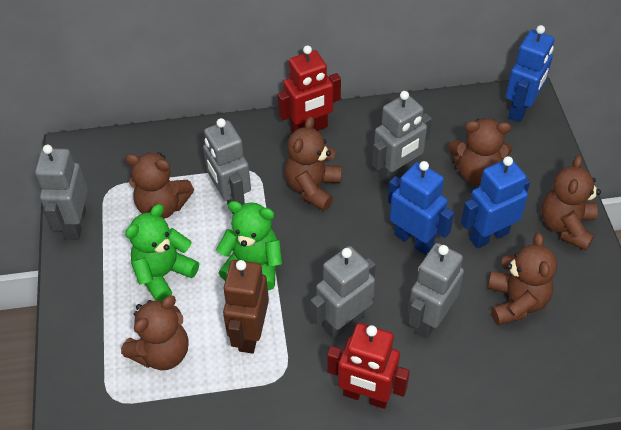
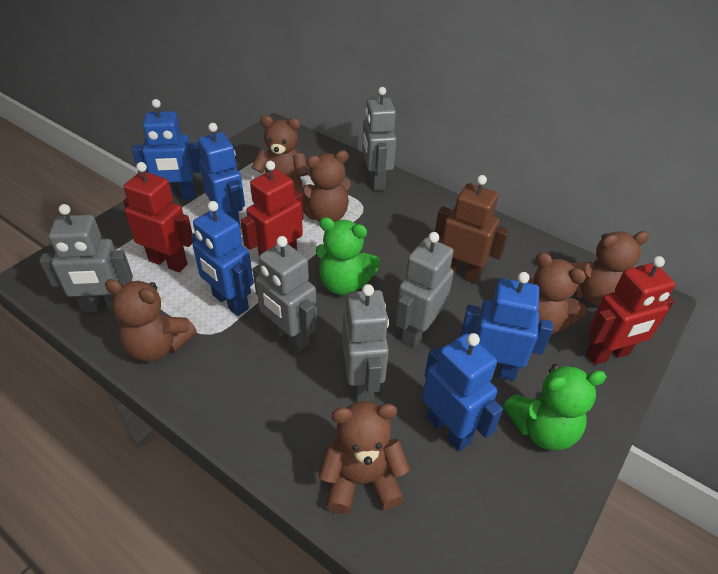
blue robot: [388,161,454,255] [461,156,530,248] [506,25,555,122] = 3 -> [132,99,201,200] [191,201,253,316] [198,123,245,229] [422,333,503,451] [461,272,553,381] = 5
red robot: [277,45,341,133] [327,323,410,409] = 2 -> [123,162,192,273] [240,161,304,255] [586,256,676,365] = 3

